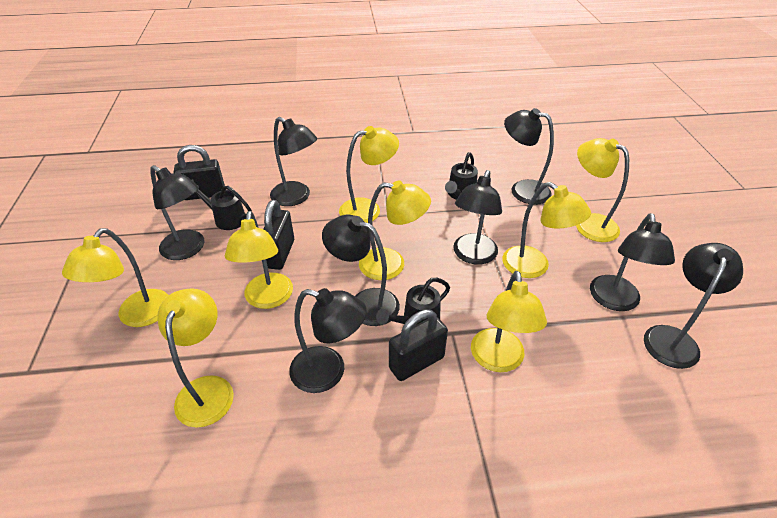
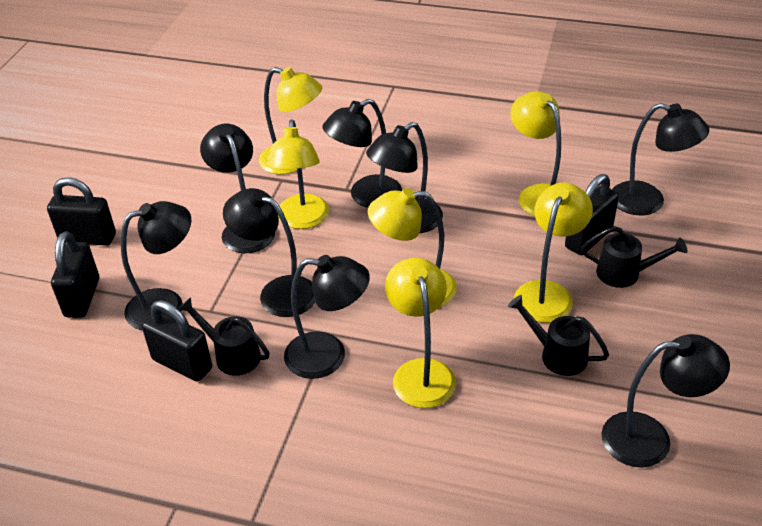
black padlock: [174,145,225,200] [263,200,294,270] [389,310,448,381] = 3 -> [47,177,116,246] [51,232,99,318] [142,300,212,382] [565,174,619,255] = 4
yellow lamp: [62,228,169,327] [157,288,234,428] [225,211,293,309] [339,126,399,223] [359,181,431,280] [471,271,547,372] [502,182,591,278] [576,138,629,242] = 8 -> [259,67,322,175] [266,119,329,229] [368,188,457,307] [385,258,456,408] [510,91,561,216] [514,183,593,323] = 6

